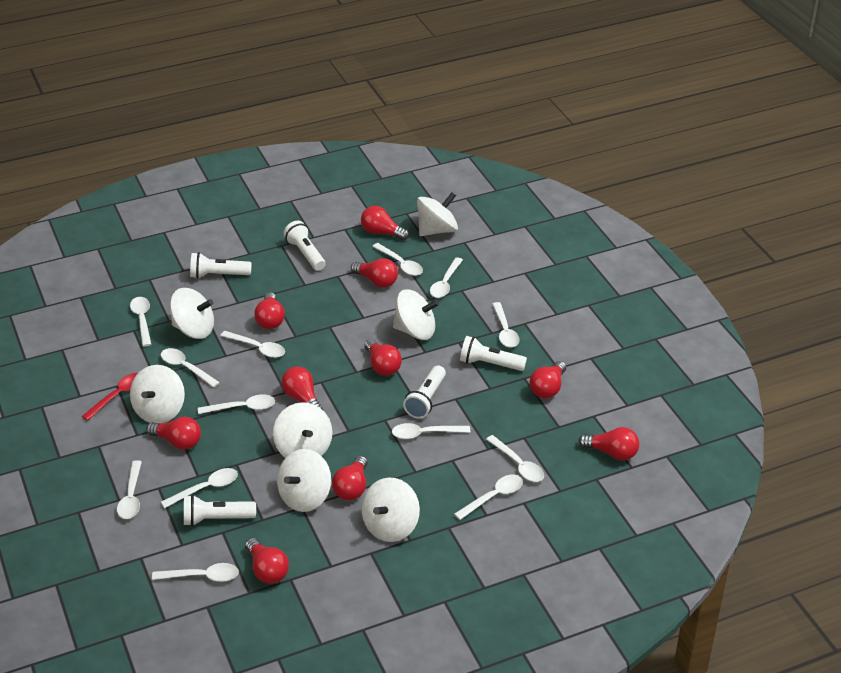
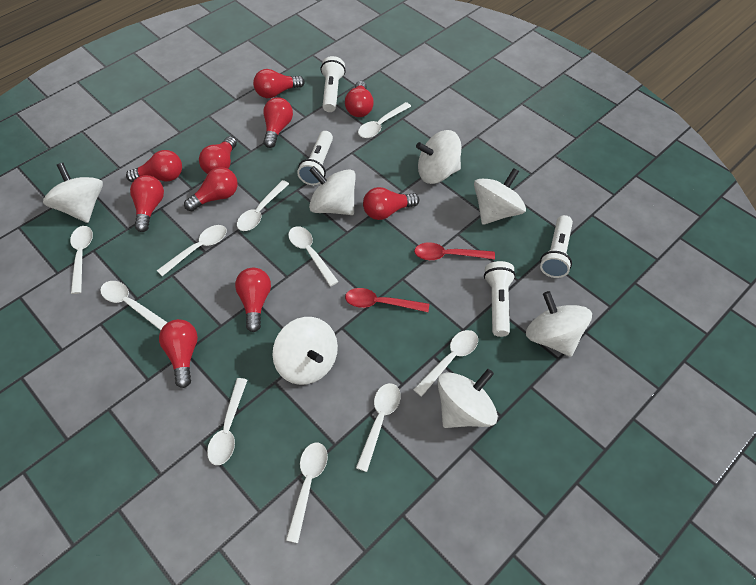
red spoon: [82,373,138,421] = 1 -> [345,288,429,312] [414,242,495,260] = 2
white flashlight: [184,495,256,526] [190,252,252,279] [283,221,326,271] [403,366,446,419] [460,336,527,371] = 5 -> [297,131,333,185] [320,56,346,112] [484,261,516,337] [540,215,573,278] = 4
white spoon: [117,460,142,519] [130,297,152,347] [152,563,239,582] [161,348,220,388] [161,468,238,508] [198,394,275,414] [220,331,285,358] [372,243,423,276] [392,423,470,439] [430,257,463,298] [454,475,523,520] [486,435,544,482] [492,302,520,348] = 13 -> [70,226,93,294] [100,281,168,330] [157,225,227,276] [207,378,247,465] [237,180,289,231] [286,443,328,543] [288,226,339,286] [356,383,401,472] [358,102,411,138] [413,330,478,397] = 10

